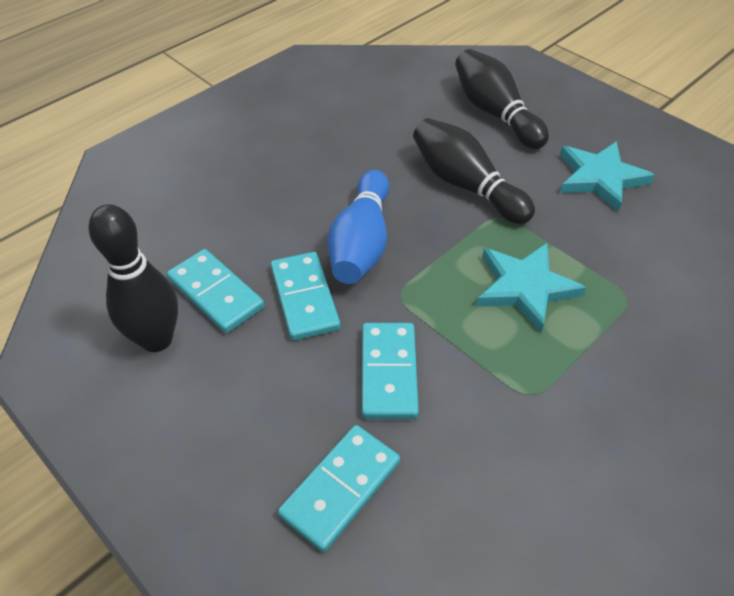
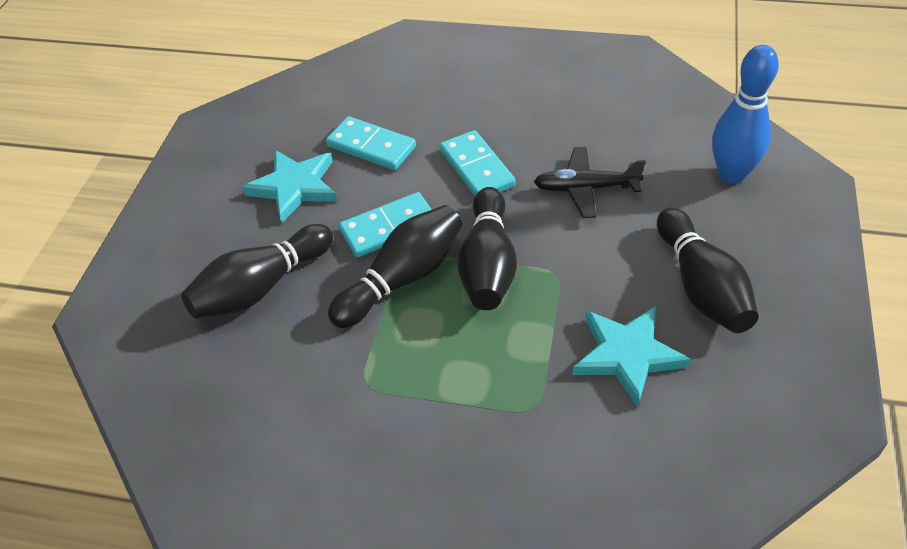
black bowling pin: [89,204,178,352] [413,118,535,224] [455,49,549,149] = 3 -> [181,224,333,319] [328,205,463,328] [457,187,517,310] [657,208,759,333] = 4
black plane: none = 0 -> [534,147,645,218] = 1
turquoise domino: [167,249,264,333] [270,252,340,341] [278,425,400,552] [362,323,419,419] = 4 -> [326,116,416,170] [339,192,432,258] [439,130,516,196] = 3

